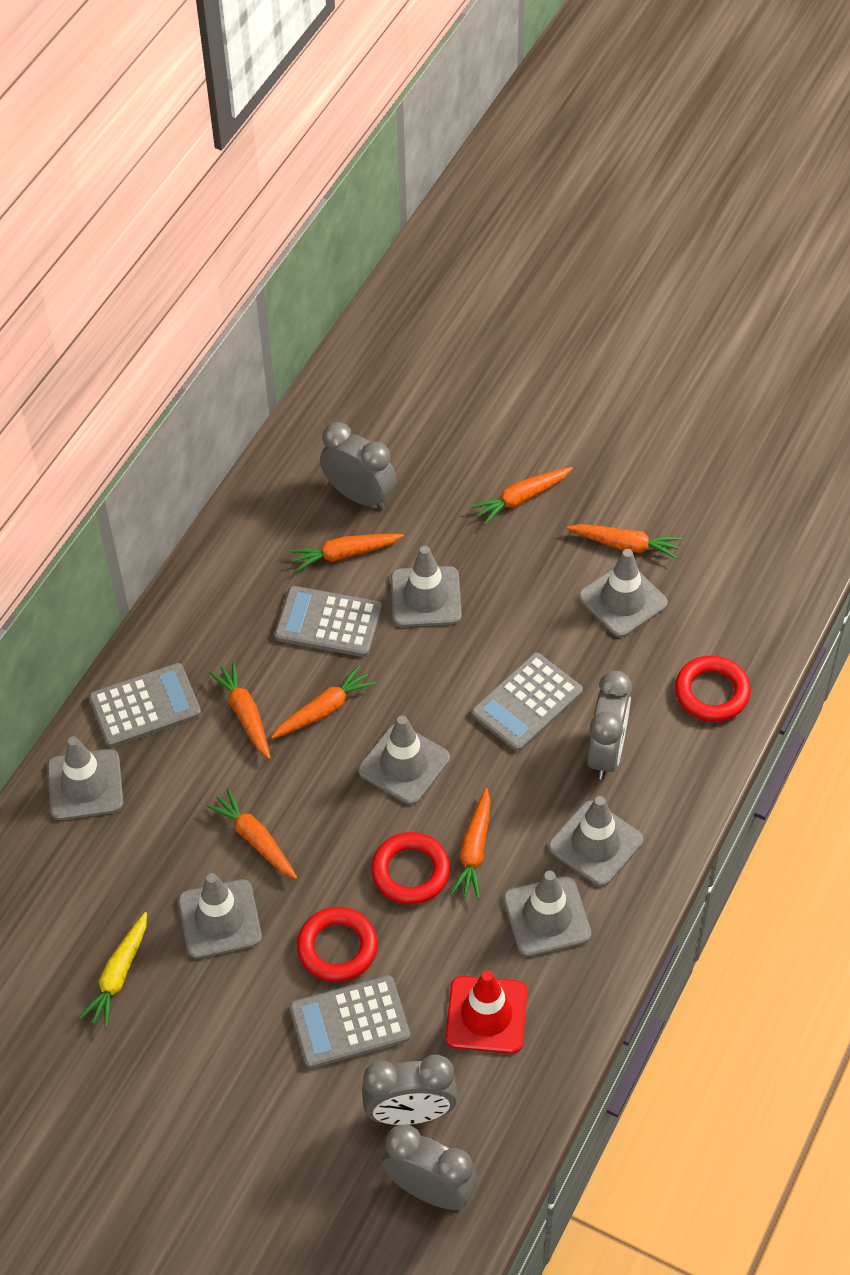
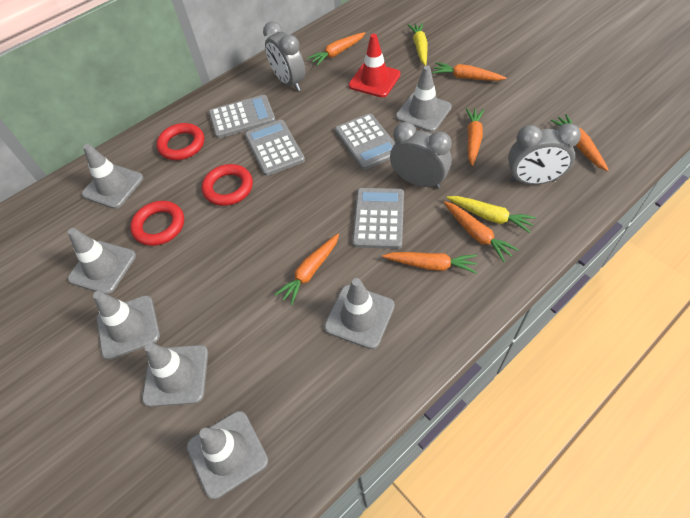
grey clock: [320,422,396,510] [362,1054,458,1125] [382,1125,478,1210] [587,671,632,780] = 4 -> [263,21,305,91] [390,122,452,189] [508,123,581,185] = 3
yellow carrot: [79,912,147,1028] = 1 -> [408,23,428,66] [447,196,536,233] = 2

